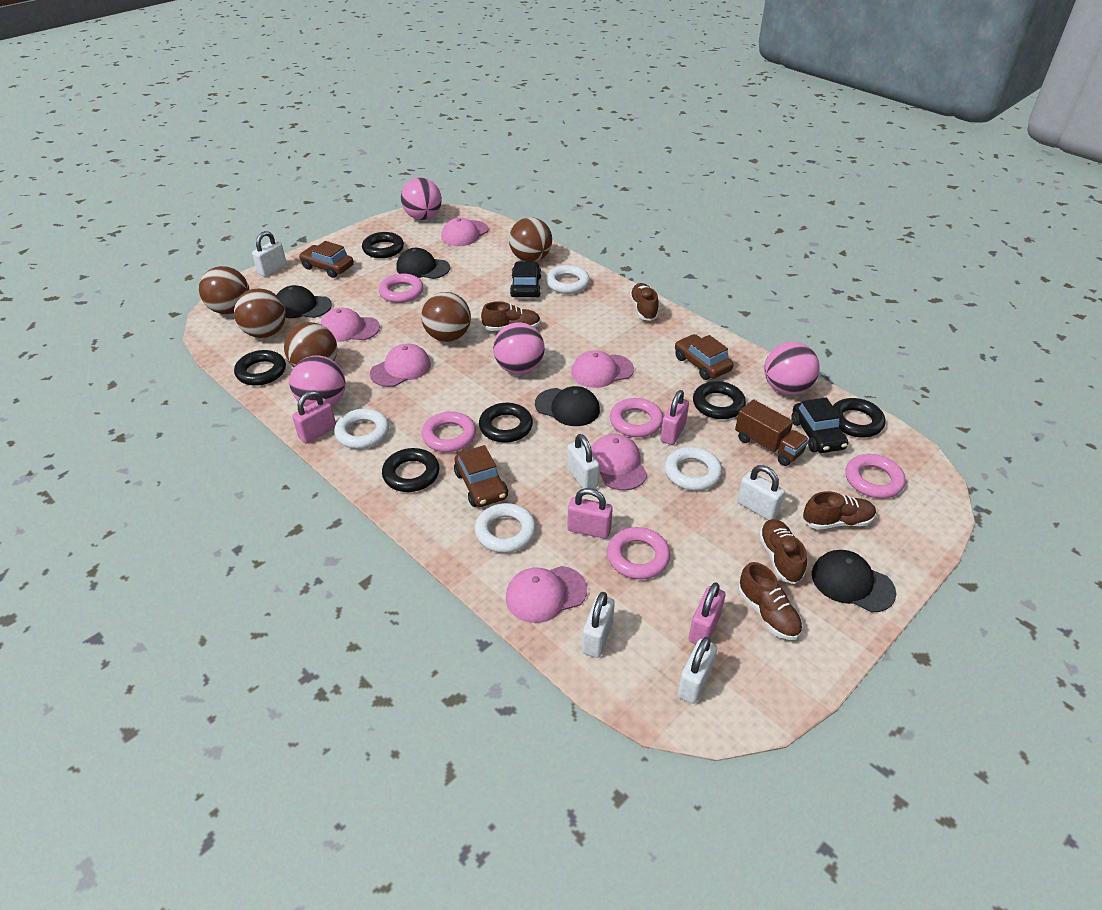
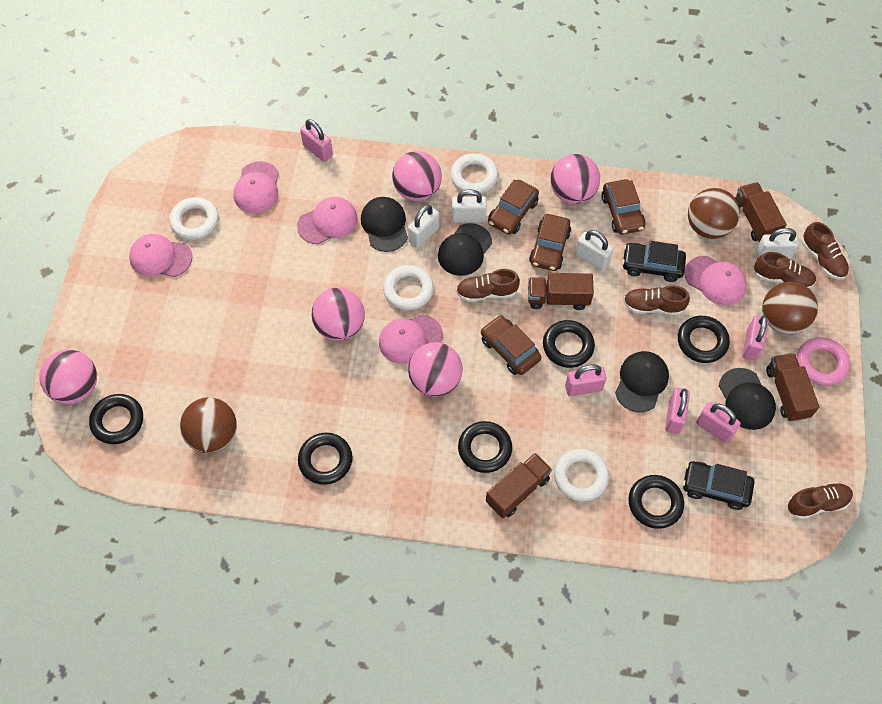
brown ball: [199,266,249,314] [234,288,286,338] [284,322,337,367] [421,292,471,342] [509,217,552,262] = 5 -> [180,397,237,453] [688,188,740,239] [762,282,818,334] = 3
brown car: [299,241,354,278] [454,445,508,507] [675,334,733,380] = 3 -> [481,315,541,375] [488,180,539,235] [529,214,571,271] [601,179,646,235] = 4
brown truck: [735,399,809,466] = 1 -> [486,453,552,518] [528,273,594,310] [735,182,787,242] [766,353,819,422] = 4
pink ball: [289,356,346,407] [401,178,442,220] [493,322,545,374] [764,342,820,395] = 4 -> [39,350,97,404] [312,288,365,341] [392,151,442,201] [408,342,462,397] [550,154,600,204] = 5
pink cap: [320,307,380,342] [370,344,431,387] [441,218,488,246] [506,566,587,623] [571,350,634,388] [591,434,647,491] = 6 -> [129,234,192,277] [233,161,279,213] [297,197,358,244] [379,314,443,364] [684,256,747,305] = 5
pink padlock: [292,391,336,444] [567,488,613,539] [660,390,689,445] [689,582,726,644] = 4 -> [300,119,333,162] [565,364,606,396] [665,388,690,434] [696,402,741,443] [742,315,769,361] = 5
pink ring: [379,273,423,303] [421,411,476,452] [607,527,670,579] [610,398,663,437] [846,454,905,499] = 5 -> [797,337,850,386] = 1
white padlock: [252,231,287,277] [567,434,599,489] [582,592,615,658] [677,637,717,704] [737,465,785,520] = 5 -> [408,205,439,248] [452,189,487,223] [575,230,613,271] [756,228,799,259] = 4

